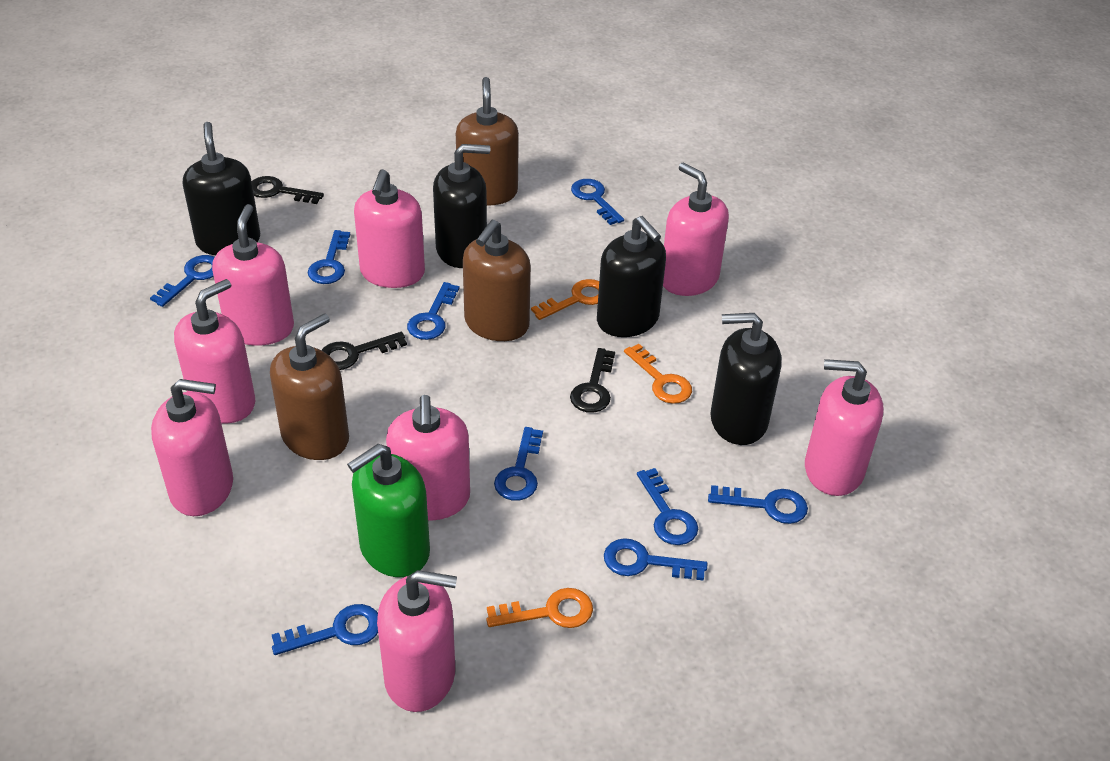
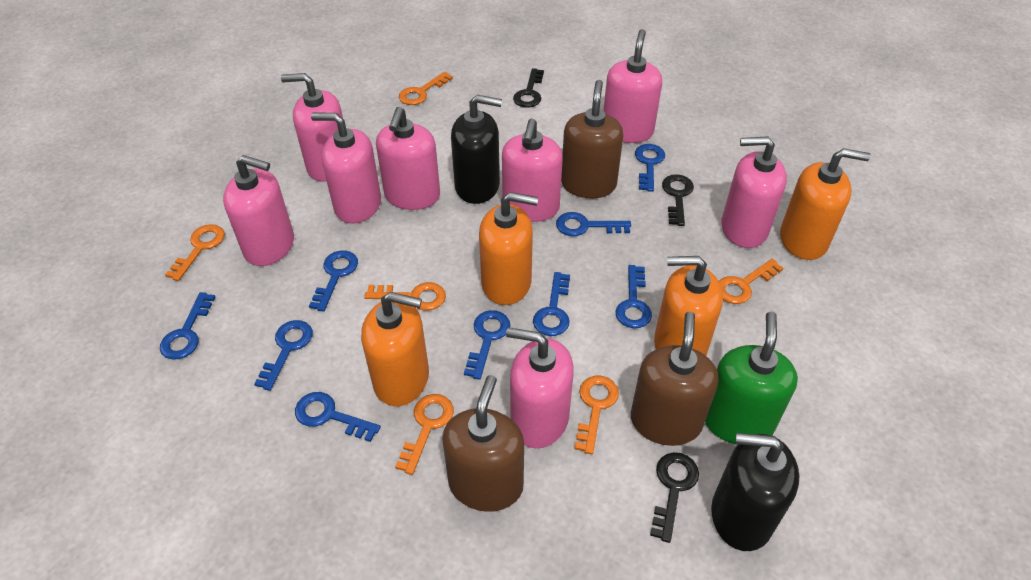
black soap dispenser: [183,122,260,255] [433,144,490,268] [597,216,666,337] [710,313,781,445] = 4 -> [451,95,502,204] [711,433,799,551] = 2
orange key: [486,588,593,628] [531,279,599,320] [624,344,692,404] = 3 -> [165,224,225,281] [364,282,446,310] [395,394,454,475] [399,72,453,105] [574,375,619,454] [719,259,783,304] = 6
orange soap dispenser: none = 0 -> [361,292,429,406] [479,192,538,305] [654,256,723,356] [780,148,871,260] = 4

